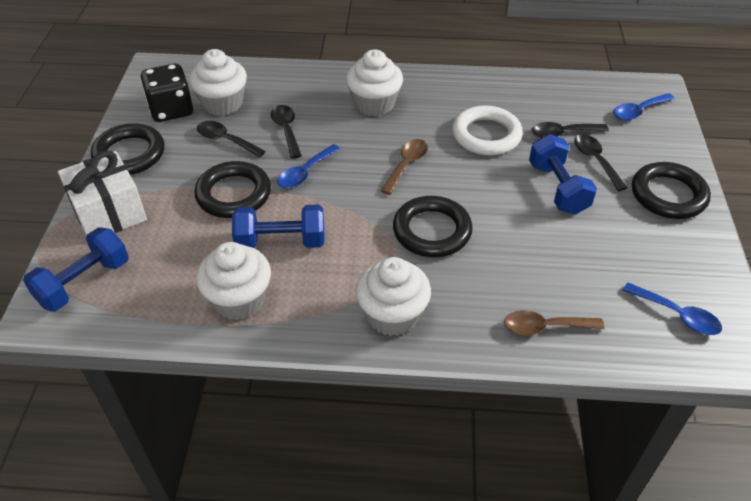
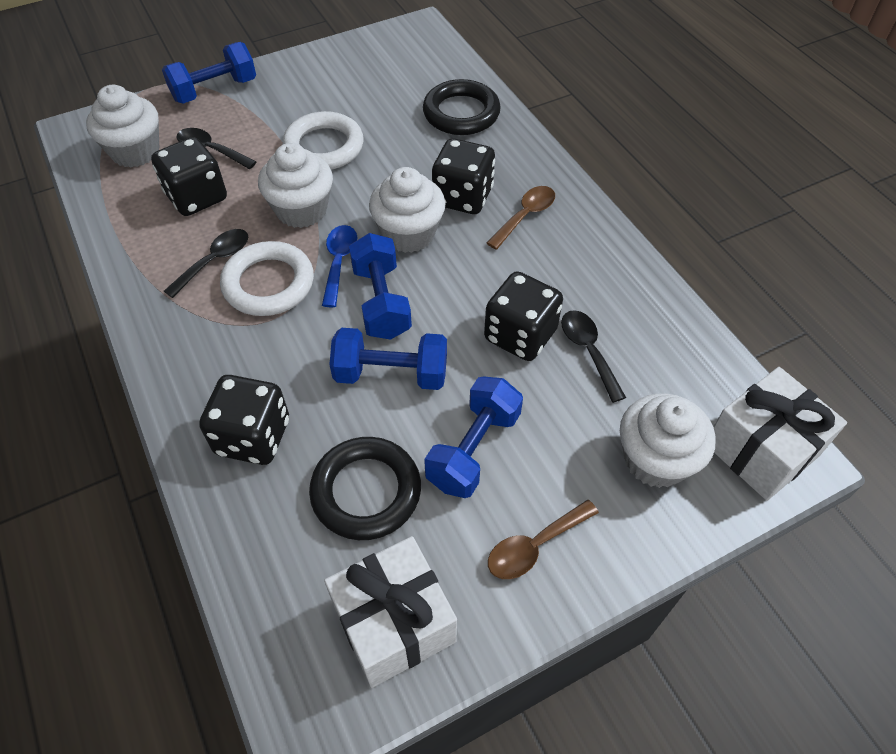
black dice: [140,64,193,122] = 1 -> [151,137,227,216] [199,375,289,465] [432,138,495,214] [484,271,563,361] = 4
black ring: [91,123,164,175] [194,161,271,218] [393,196,473,257] [632,162,711,219] = 4 -> [309,437,421,540] [423,79,501,135] = 2
black spoon: [197,121,265,157] [271,105,302,159] [532,122,609,138] [574,134,627,191] = 4 -> [164,229,248,298] [176,128,256,169] [561,310,626,403] = 3
blue dumbbell: [23,227,129,312] [232,205,324,248] [529,134,597,215] = 3 -> [162,42,256,103] [329,328,447,390] [349,233,412,340] [424,376,523,498] = 4
blue spoon: [277,144,340,189] [613,93,675,120] [623,283,722,335] = 3 -> [322,225,357,307] = 1
white gift: [58,151,147,236] = 1 -> [324,536,457,688] [714,367,847,501] = 2
white ring: [452,105,523,155] = 1 -> [220,241,314,316] [283,111,364,170] = 2

